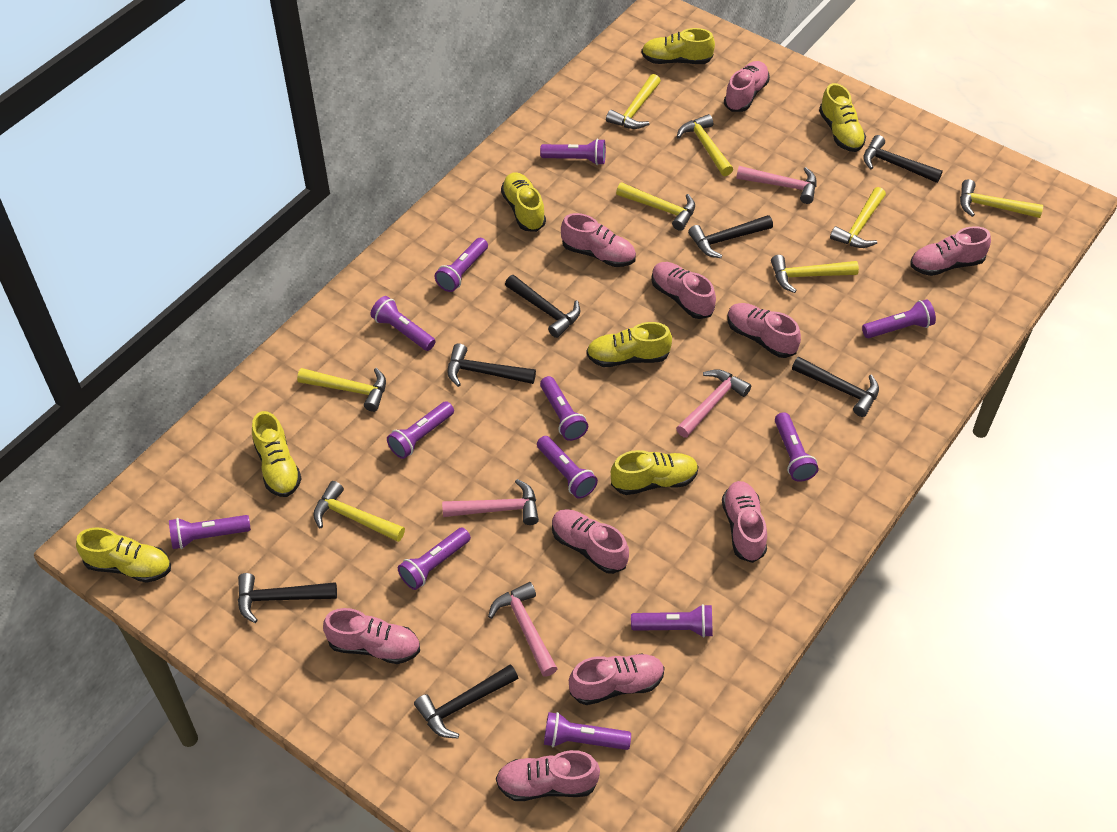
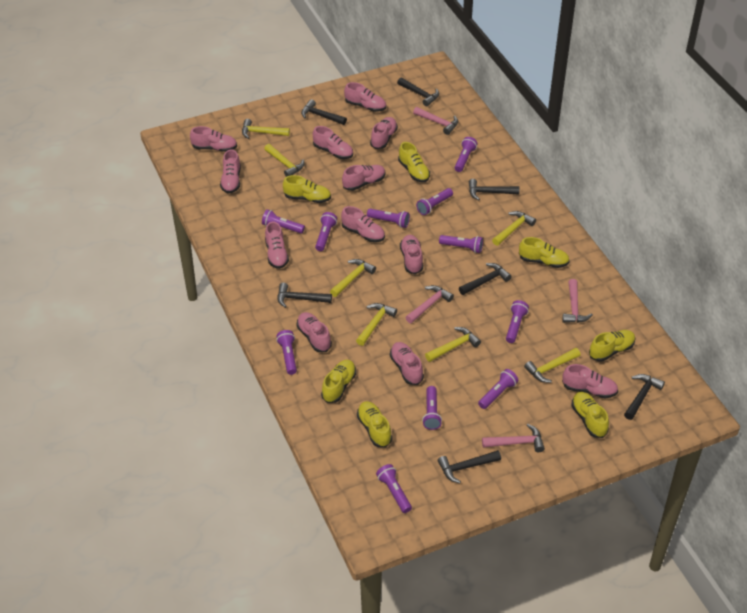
pink shoe: [323,608,420,664] [496,750,600,801] [552,509,629,574] [561,213,636,267] [569,653,665,705] [651,262,716,319] [722,481,767,563] [724,61,770,112] [727,303,801,358] [910,226,991,276] = 10 -> [190,126,237,152] [220,149,241,193] [265,222,289,269] [296,312,332,352] [313,126,353,159] [341,206,385,242] [342,165,385,191] [344,82,386,112] [370,117,398,149] [390,342,424,385] [400,235,423,274] [562,364,618,399] = 12
purple flashlight: [169,515,251,549] [370,296,436,351] [387,401,454,459] [398,527,471,590] [434,238,488,292] [537,436,598,499] [540,139,606,165] [540,376,588,441] [544,712,631,750] [631,604,713,638] [775,412,819,482] [862,299,936,338] = 12 -> [262,209,305,234] [276,330,297,375] [315,212,337,251] [367,209,410,228] [376,464,412,513] [416,188,453,215] [422,386,442,430] [439,235,483,253] [455,137,477,172] [478,369,518,409] [506,300,529,343] = 11
yellow hammer: [297,368,386,412] [313,481,405,542] [606,74,661,129] [616,182,695,231] [677,114,733,176] [771,255,859,293] [830,187,886,248] [960,179,1043,218] = 8 -> [242,119,290,139] [264,144,304,177] [330,259,376,297] [356,303,397,346] [425,327,481,362] [492,211,536,246] [524,348,581,383] = 7

